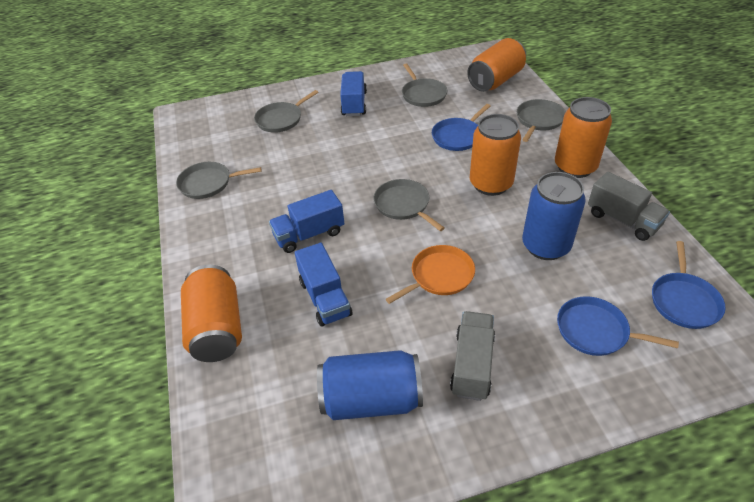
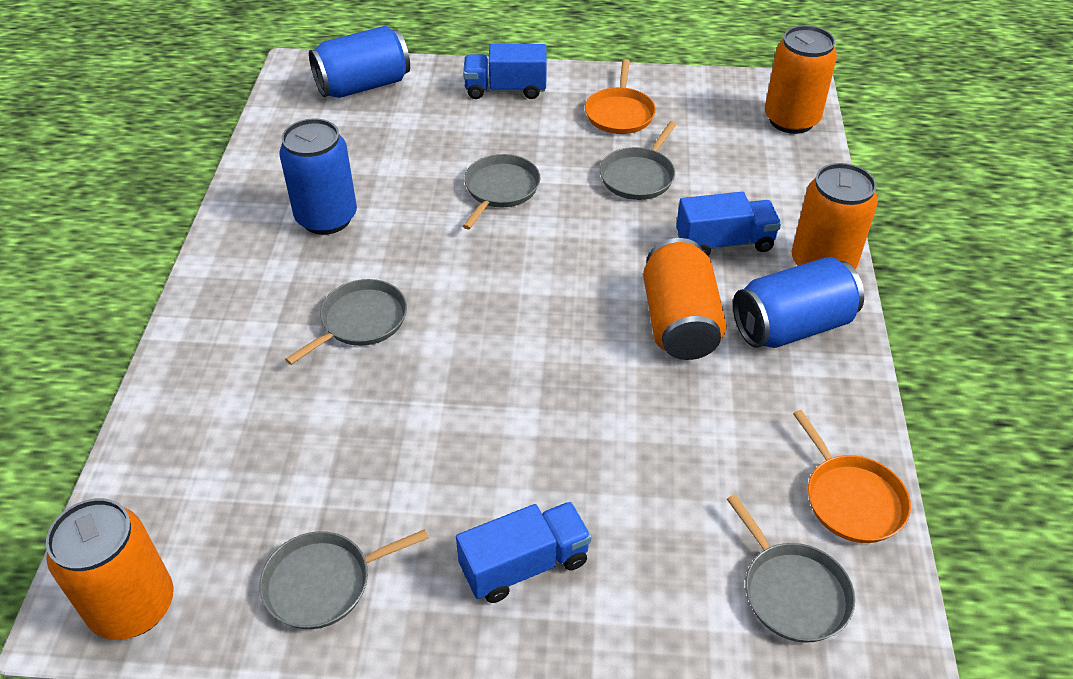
blue can: [317,350,423,420] [522,172,586,260] = 2 -> [279,119,357,235] [309,26,410,98] [733,257,864,348] = 3
blue pan: [432,104,490,151] [557,296,679,356] [652,241,725,329] = 3 -> none = 0
grey truck: [450,311,495,401] [588,172,670,241] = 2 -> none = 0
orange pan: [386,245,475,304] = 1 -> [585,59,656,134] [793,410,911,543] = 2

